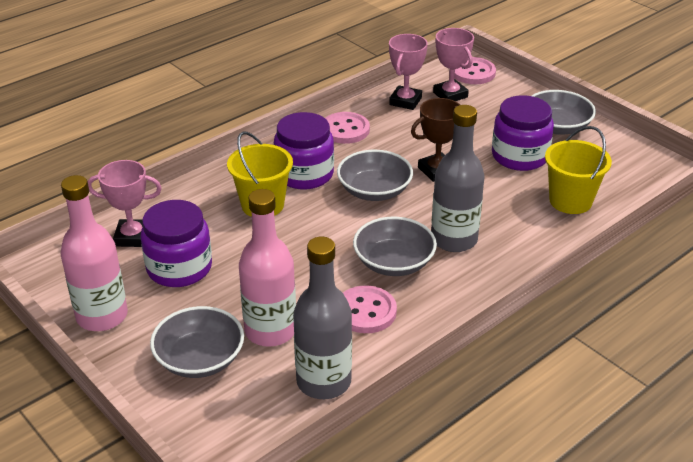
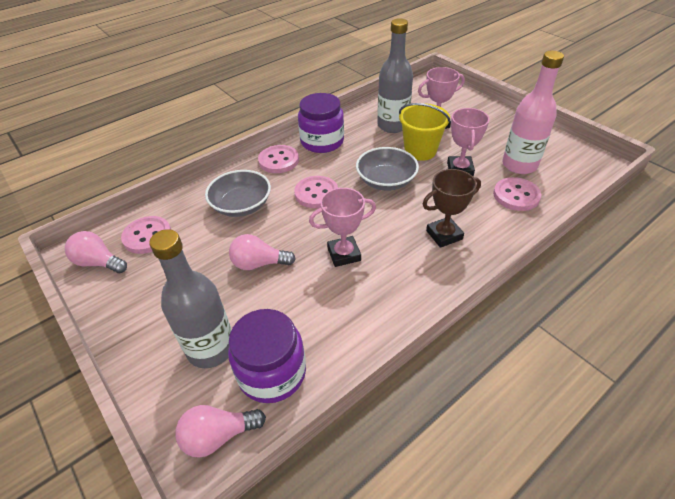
grey bowl: [150,306,244,378] [337,150,413,201] [353,217,437,276] [532,90,596,135] = 4 -> [205,170,271,217] [356,147,419,191] = 2
pink bottle: [60,175,128,331] [239,189,296,347] = 2 -> [502,51,564,174] = 1
pink button: [325,112,370,144] [343,286,397,333] [454,57,496,84] = 3 -> [121,216,171,254] [258,145,299,173] [294,176,338,208] [493,177,541,211] = 4
pink light bulb: none = 0 -> [65,231,127,273] [175,405,266,458] [229,234,296,270] = 3
purple jar: [140,200,212,287] [274,112,334,190] [492,95,554,171] = 3 -> [228,309,306,403] [298,93,344,153] = 2
yellow bucket: [227,131,293,217] [545,126,612,214] = 2 -> [399,103,451,161] = 1

